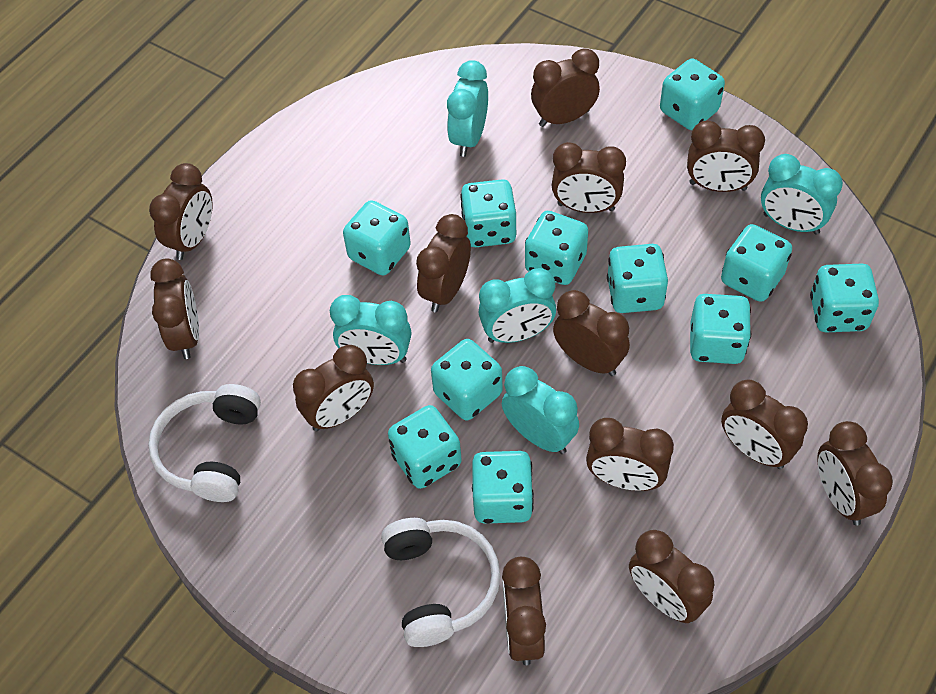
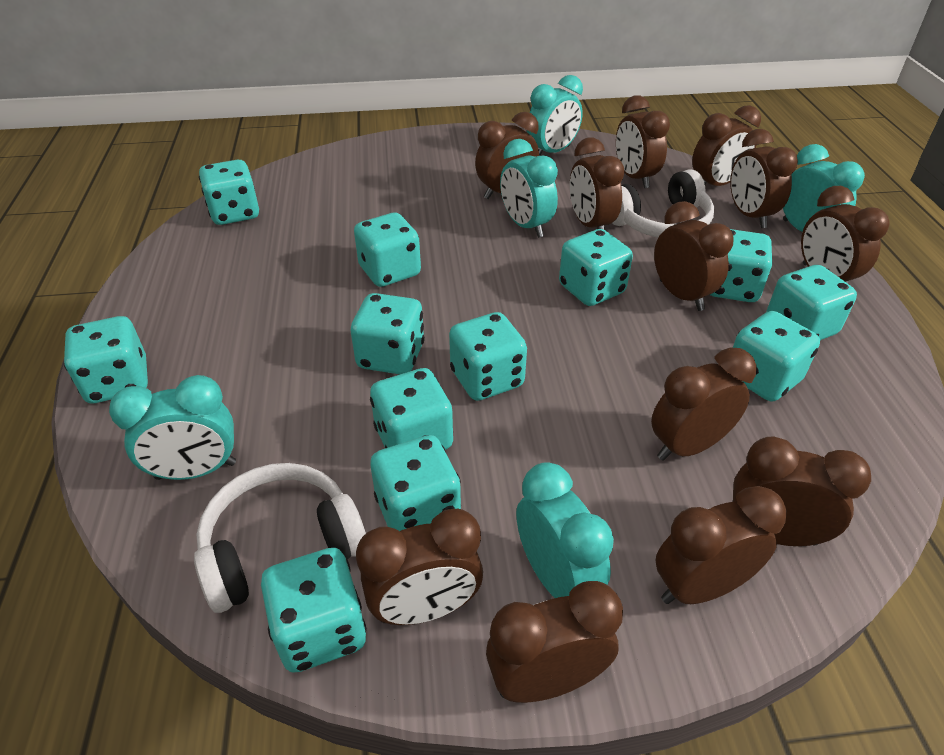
brown clock: [149,163,213,260] [150,258,199,359] [293,345,374,431] [416,214,471,312] [502,557,546,665] [531,48,600,127] [552,142,626,213] [553,290,630,376] [586,418,674,491] [629,530,715,623] [687,121,765,192] [721,380,808,469] [817,421,893,526] = 13 -> [356,509,483,625] [475,112,539,199] [486,581,623,703] [570,138,625,230] [616,95,670,188] [651,348,756,461] [654,201,733,311] [655,486,787,604] [692,105,761,186] [730,129,798,228] [733,437,871,546] [801,186,890,284] = 12
turquoise dice: [343,200,411,275] [388,405,462,489] [431,339,503,421] [460,179,516,247] [472,451,534,524] [525,211,588,285] [607,244,668,313] [660,59,725,130] [690,294,751,364] [721,224,792,302] [810,263,879,332] = 11 -> [64,316,148,403] [199,160,259,225] [261,548,367,673] [351,293,425,374] [354,213,421,287] [370,368,453,450] [370,435,461,531] [449,312,527,401] [559,229,633,306] [710,229,772,302] [733,311,820,402] [766,265,857,340] = 12

